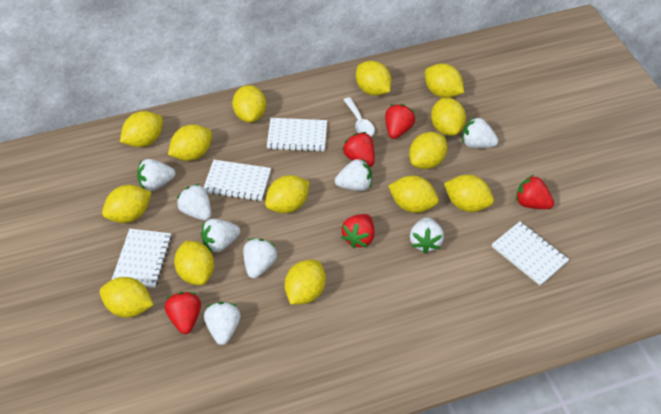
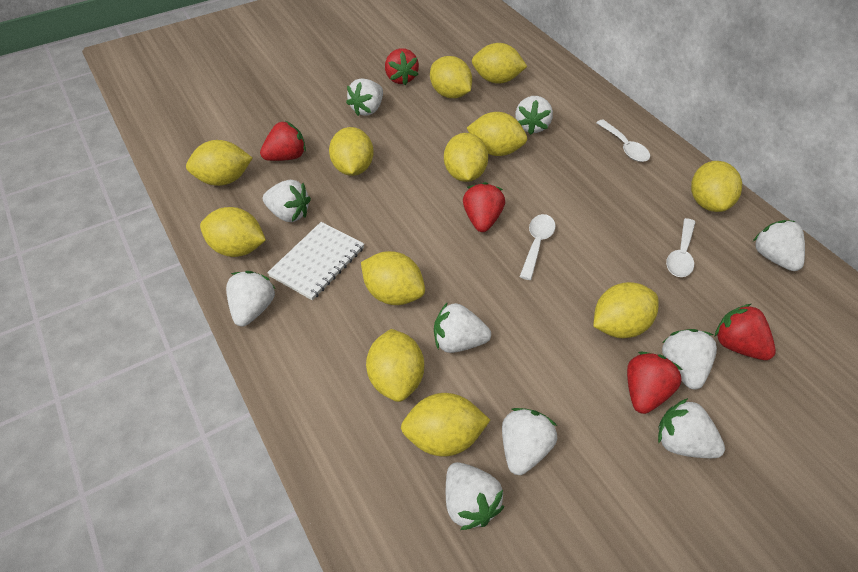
white notebook: [112,229,172,288] [204,160,271,201] [267,118,327,152] [492,222,569,286] = 4 -> [267,222,364,301] = 1
white spoon: [344,97,375,137] = 1 -> [520,214,556,280] [596,119,650,162] [666,218,695,277] = 3
white strawberry: [137,159,176,191] [177,183,211,221] [201,219,240,253] [204,302,241,345] [243,238,277,279] [335,159,372,191] [410,217,444,253] [462,116,498,148] = 8 -> [226,271,276,326] [263,180,311,222] [346,78,383,116] [434,302,491,353] [446,462,504,530] [502,408,557,475] [515,96,553,135] [658,398,725,458] [662,329,717,389] [753,220,805,271] = 10
yellow lemon: [100,277,154,317] [102,185,152,223] [120,111,163,147] [168,125,212,161] [174,241,214,285] [232,85,266,123] [265,175,310,213] [284,260,326,305] [356,61,391,96] [388,176,439,213] [409,132,447,169] [425,63,464,98] [431,98,466,136] [444,175,494,212] = 14 -> [186,140,252,186] [200,207,266,257] [329,127,374,176] [361,251,425,305] [366,329,424,402] [401,393,490,456] [430,56,472,98] [444,133,488,182] [467,112,527,156] [472,43,527,84] [593,282,659,338] [691,161,742,212] = 12

